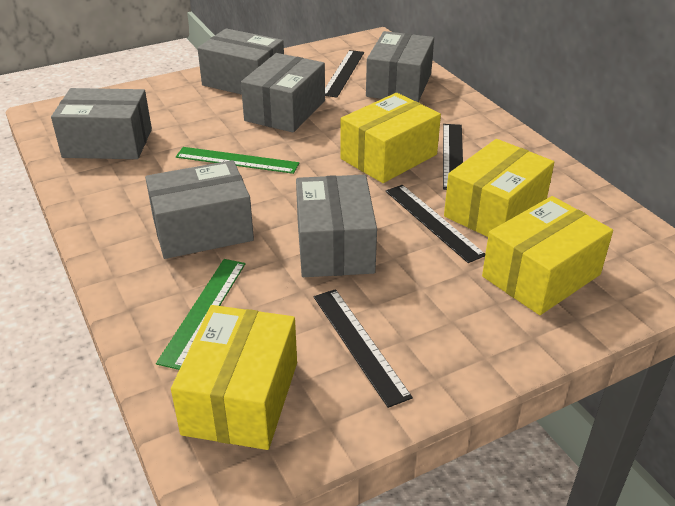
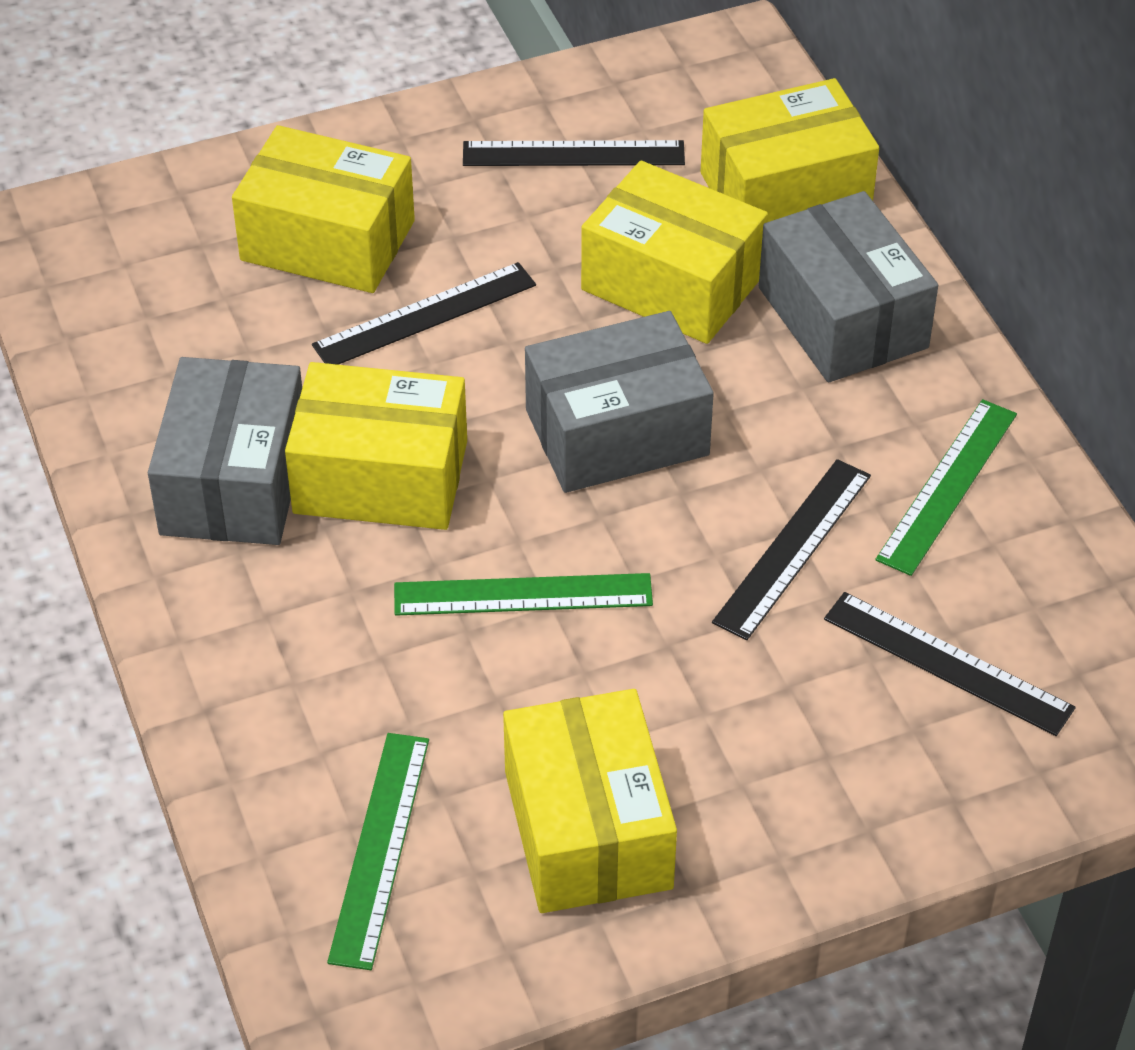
green ruler: [156,259,246,370] [176,147,299,174] = 2 -> [327,733,429,970] [394,573,653,616] [875,399,1017,576] = 3
grey box: [51,88,152,159] [145,160,254,259] [197,28,284,95] [241,53,325,133] [296,175,377,277] [366,31,434,102] = 6 -> [148,357,302,545] [525,311,714,493] [759,191,938,383] = 3
yellow box: [171,305,297,450] [340,93,441,183] [444,139,554,237] [482,196,613,315] = 4 -> [232,125,415,293] [285,362,467,530] [503,689,677,913] [581,161,768,344] [701,78,879,222] = 5

